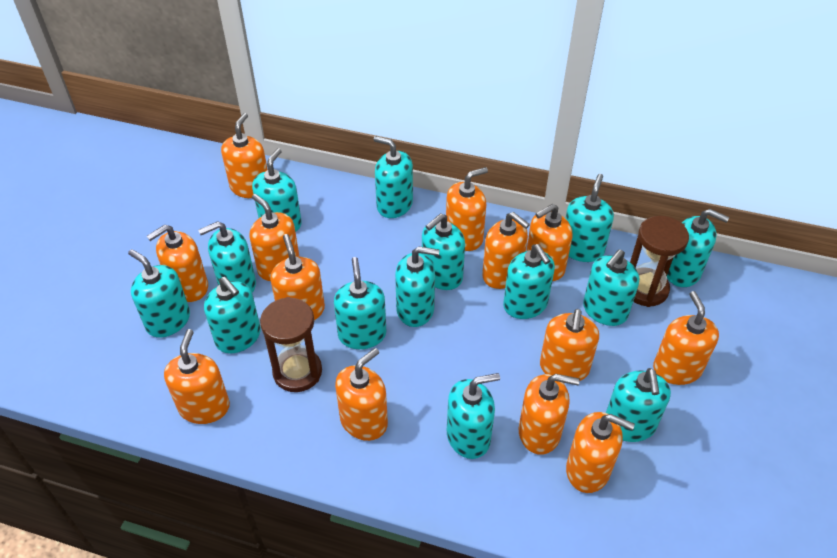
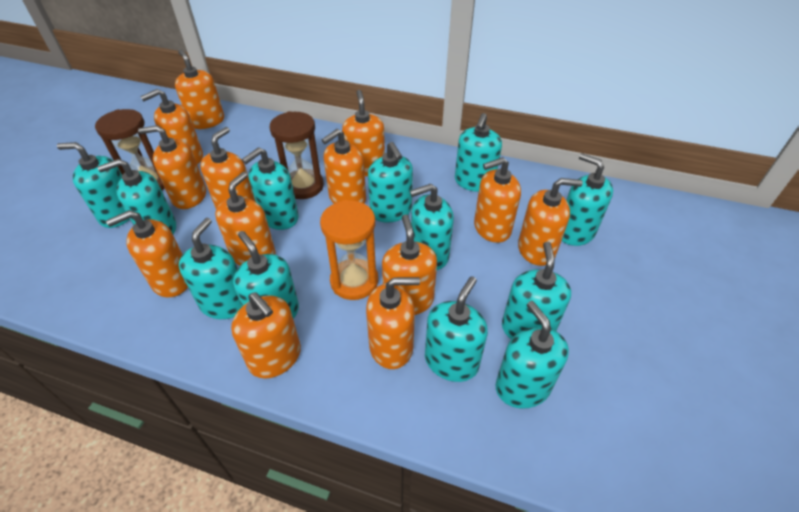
orange hourglass: none = 0 -> [320,200,378,300] = 1
turquoise soap dispenser: [128,249,190,338] [198,221,256,293] [204,277,261,354] [252,148,302,232] [334,257,386,349] [373,136,413,218] [395,246,439,327] [422,213,465,290] [447,373,500,459] [503,244,555,319] [565,174,614,262] [583,250,639,326] [606,368,671,442] [667,209,729,287] = 14 -> [57,142,130,228] [97,159,176,234] [179,218,242,319] [233,231,299,319] [242,147,299,230] [368,142,413,223] [410,184,454,270] [425,276,488,382] [455,113,502,192] [496,301,569,409] [502,242,571,339] [562,153,613,246] = 12

